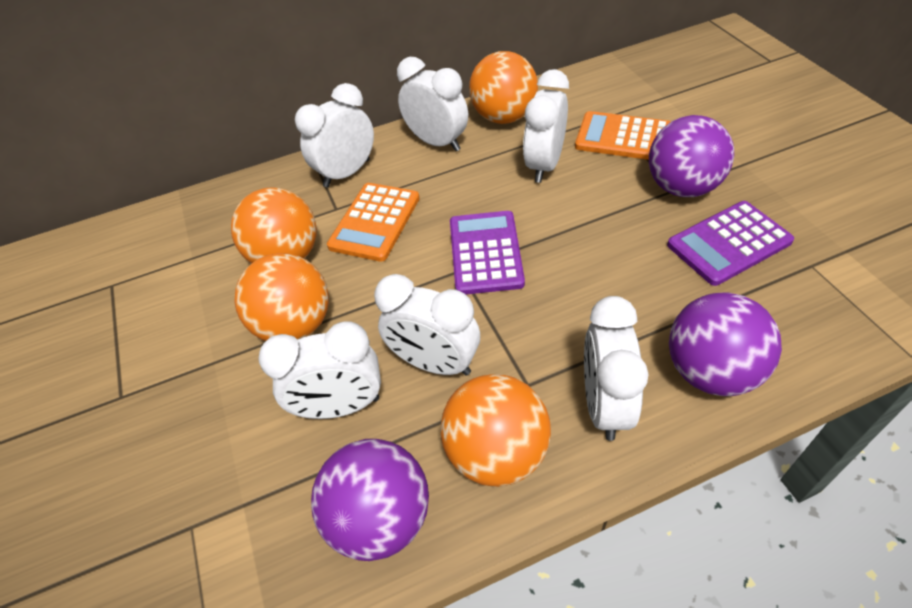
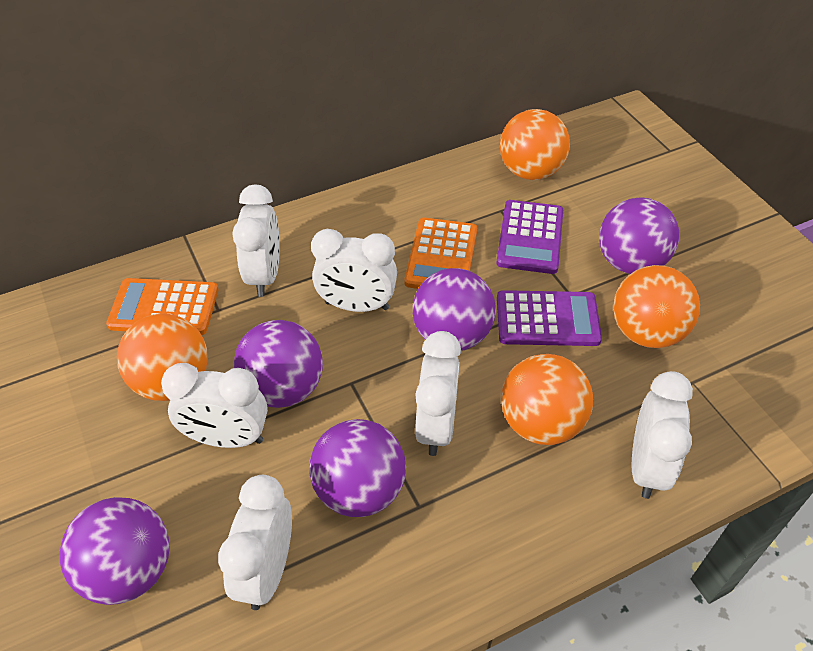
purple ball: [311,439,429,561] [649,115,734,197] [669,293,782,396] = 3 -> [60,497,170,605] [234,320,323,408] [309,419,406,517] [413,268,496,351] [599,197,679,274] = 5

